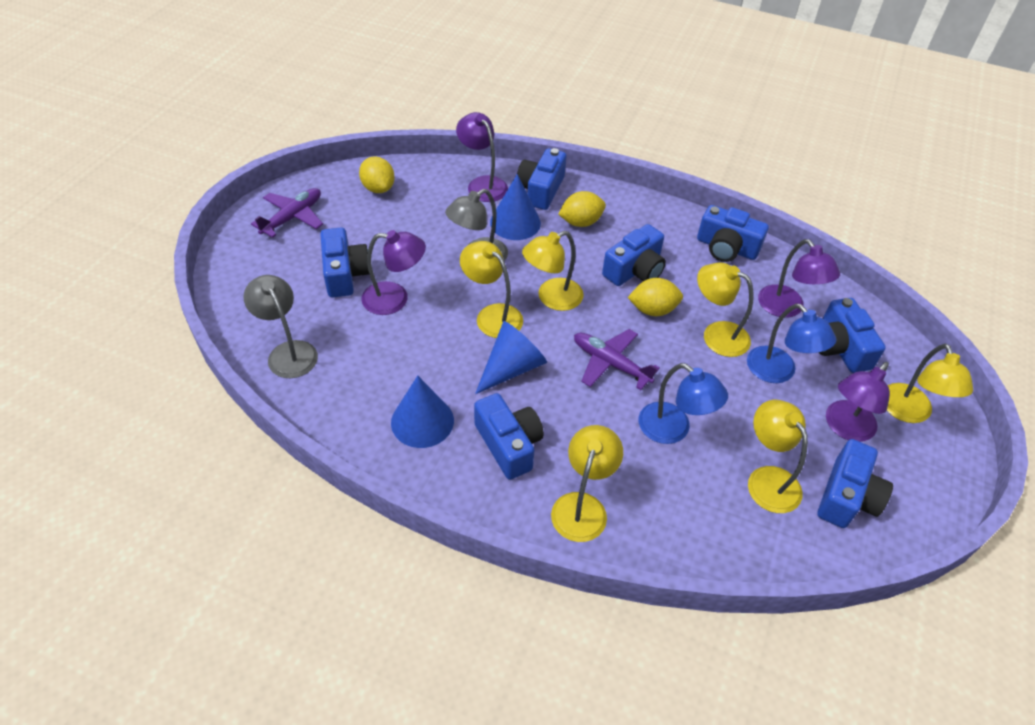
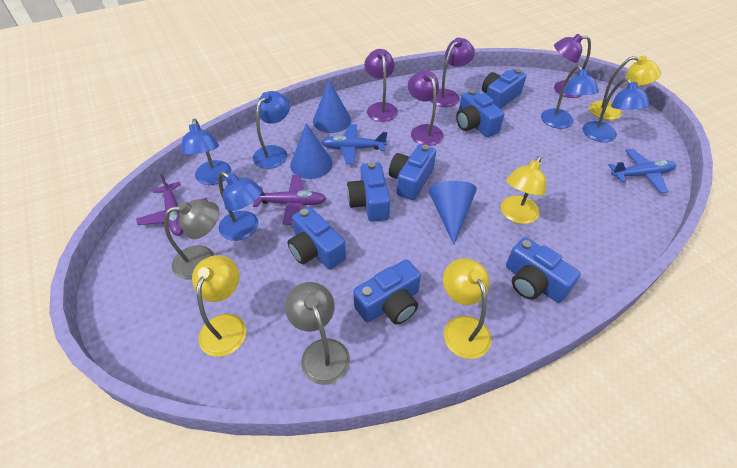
blue lamp: [639,363,728,444] [747,304,836,383] = 2 -> [181,119,231,185] [218,171,262,241] [253,91,290,169] [541,65,599,129] [583,78,650,142] = 5
blue plane: none = 0 -> [321,124,387,164] [608,149,676,193] = 2
yellow lamp: [460,241,523,338] [522,231,584,311] [551,425,623,542] [697,263,753,357] [748,400,808,513] [887,343,973,423] = 6 -> [192,255,247,357] [443,258,491,359] [501,156,546,224] [589,56,661,120] = 4
yellow lemon: [359,156,395,193] [558,191,606,227] [628,278,683,316] = 3 -> none = 0

